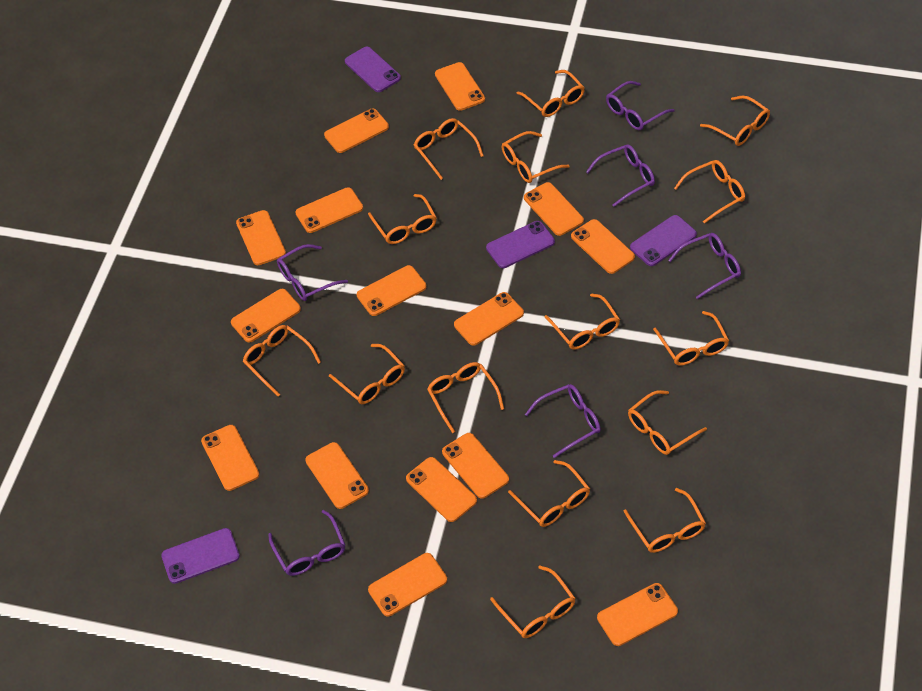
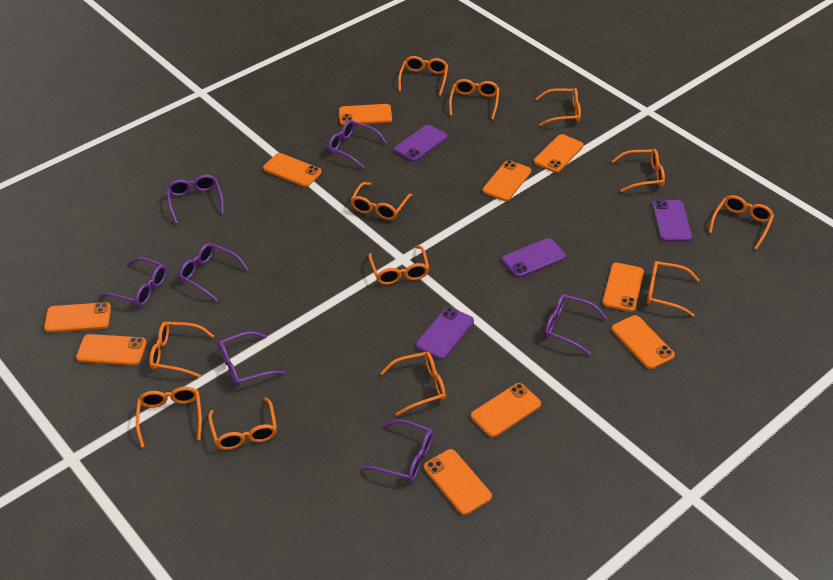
orange glasses: [243,325,321,396] [329,344,405,404] [368,194,437,244] [414,118,484,180] [427,362,504,433] [490,566,576,638] [502,131,570,183] [508,460,590,527] [516,70,585,117] [545,293,620,350] [623,488,706,553] [628,390,707,455] [653,311,729,366] [674,160,745,224] [700,96,770,146] = 15 -> [136,387,202,448] [149,321,214,378] [208,397,277,450] [351,182,412,220] [368,246,429,285] [380,352,446,416] [398,56,448,96] [449,79,499,119] [536,88,581,126] [611,149,665,192] [647,261,700,317] [709,195,774,250] = 12
orange phone: [201,425,259,491] [231,289,301,342] [236,210,286,265] [295,187,363,233] [305,442,369,509] [324,109,389,153] [357,265,426,316] [368,553,447,617] [406,457,477,522] [435,62,485,111] [442,433,509,499] [454,292,524,346] [524,182,584,236] [571,219,635,274] [597,583,678,646] = 15 -> [44,302,111,333] [76,334,147,365] [263,153,321,187] [339,104,392,125] [424,449,492,515] [471,383,541,437] [482,160,531,201] [534,134,583,173] [602,263,644,312] [611,315,675,369] = 10
purple glasses: [268,510,345,576] [277,244,348,301] [525,384,601,458] [586,144,655,207] [606,81,674,130] [668,233,741,299] = 6 -> [100,257,167,306] [166,175,224,224] [179,243,249,301] [218,331,285,387] [328,120,387,168] [361,419,433,482] [544,294,607,355] = 7

